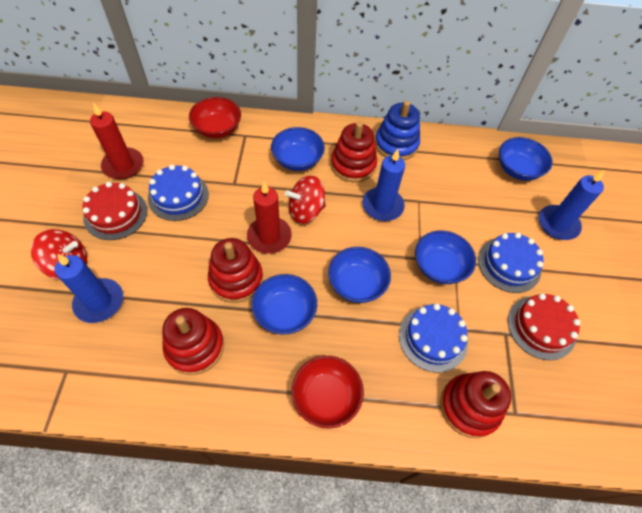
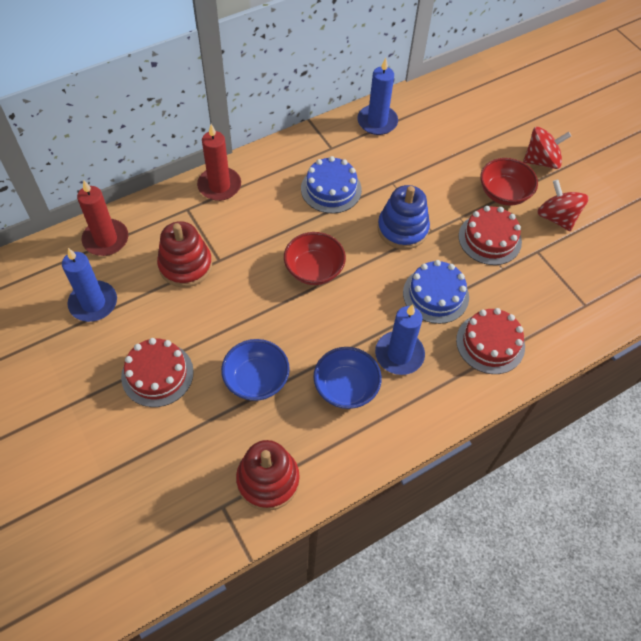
blue bowl: [251,274,317,334] [271,127,325,171] [328,247,391,303] [415,230,476,284] [499,137,552,181] = 5 -> [221,339,290,401] [313,347,382,409] = 2
blue cake: [148,165,209,221] [399,303,468,372] [478,232,543,293] = 3 -> [301,156,362,213] [403,260,469,324] = 2
red cake: [82,182,147,240] [508,293,581,360] = 2 -> [121,338,194,407] [456,308,525,374] [459,206,522,265] = 3
red stacking toy: [162,308,224,375] [208,238,263,303] [331,122,377,183] [440,371,511,438] = 4 -> [157,221,212,287] [236,440,299,511] = 2

